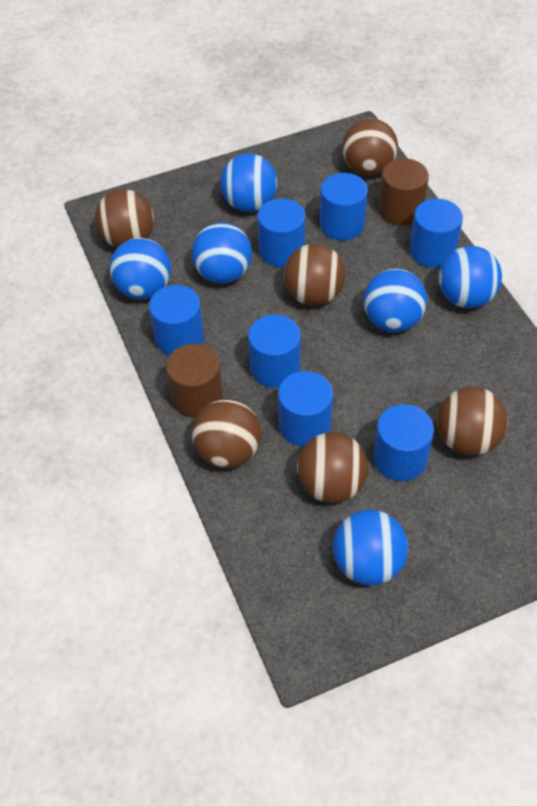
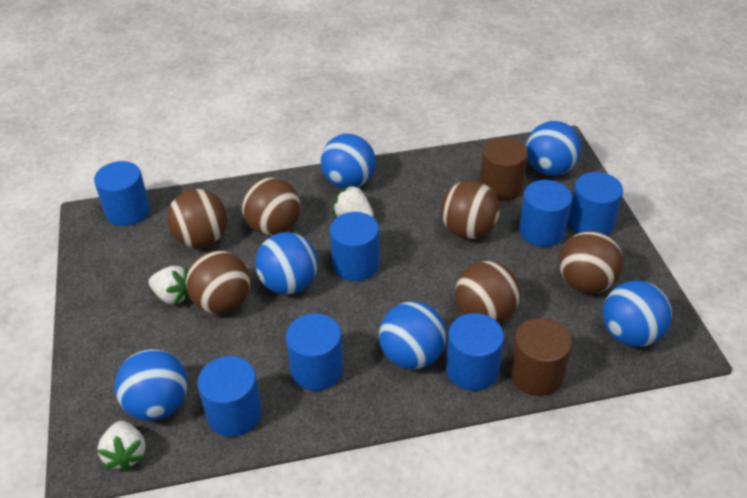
white strawberry: none = 0 -> [97,421,146,472] [149,265,189,305] [332,184,374,217] = 3

